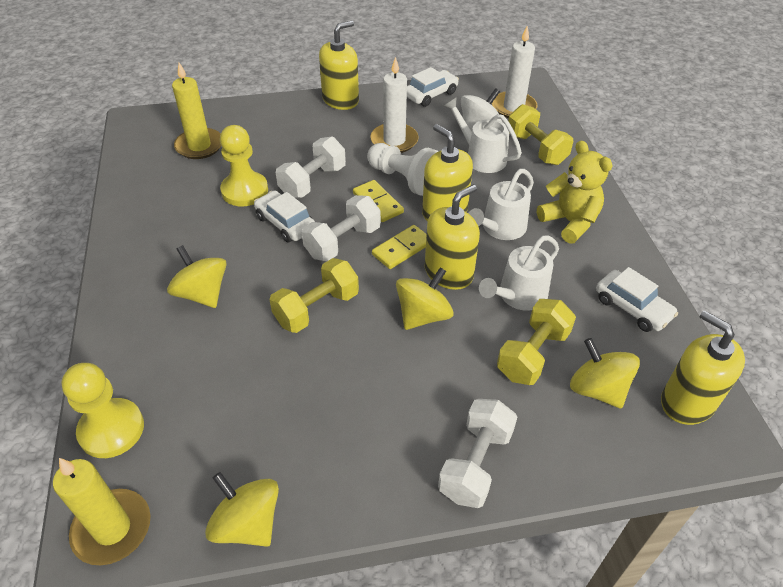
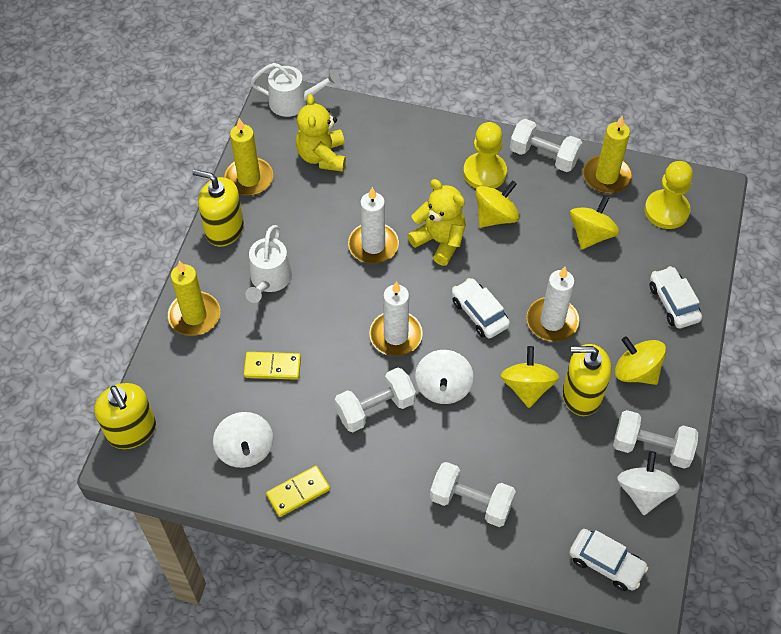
white candle: [370,57,419,153] [492,26,537,118] = 2 -> [348,187,399,264] [369,281,423,356] [527,267,580,342] = 3
white dumbbell: [276,136,346,198] [302,195,381,261] [438,399,517,508] = 3 -> [335,368,416,432] [430,462,516,527] [510,119,582,172] [613,410,698,469] = 4
white pawn: [367,143,438,196] = 1 -> none = 0
white spinning top: [461,88,502,132] = 1 -> [213,412,273,468] [415,350,474,404] [617,451,680,515] = 3
white watering can: [444,97,522,173] [468,169,534,240] [479,235,559,311] = 3 -> [245,225,292,303] [250,63,340,117] = 2
yellow candle: [53,458,150,565] [172,63,221,159] = 2 -> [168,261,220,336] [224,118,273,196] [583,116,632,194] = 3
yellow dumbbell: [269,258,359,333] [497,299,576,385] [508,104,573,165] = 3 -> none = 0
yellow soap dispenser: [319,21,359,110] [422,124,473,221] [425,184,480,290] [661,310,745,425] = 4 -> [94,383,156,449] [192,169,244,247] [563,344,612,416] = 3
yellow teddy bear: [537,141,613,244] = 1 -> [296,94,346,172] [407,179,466,266] = 2

